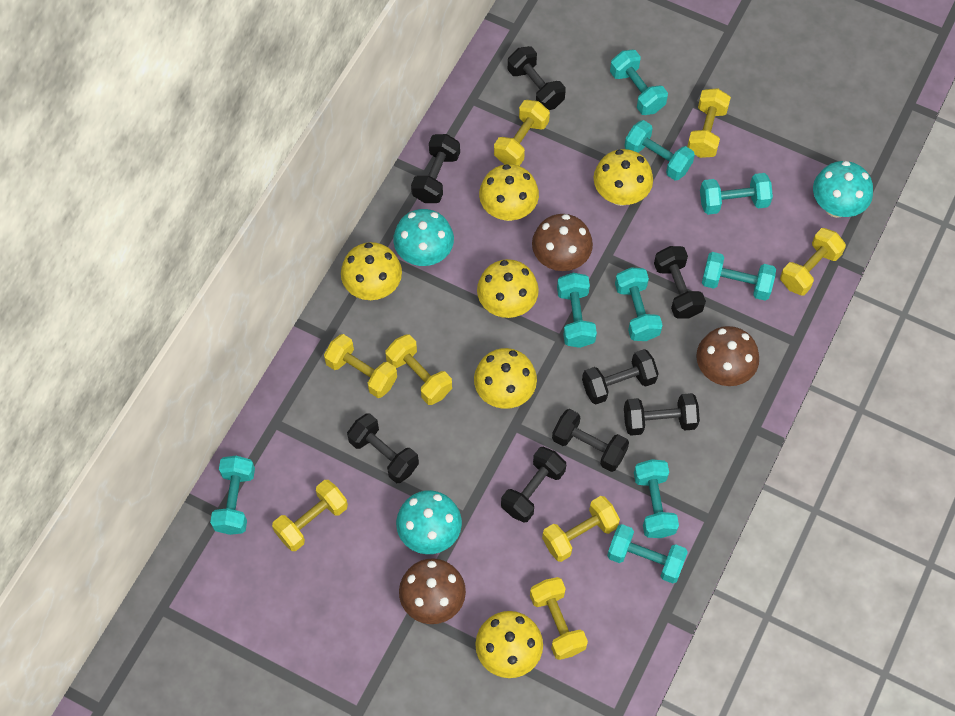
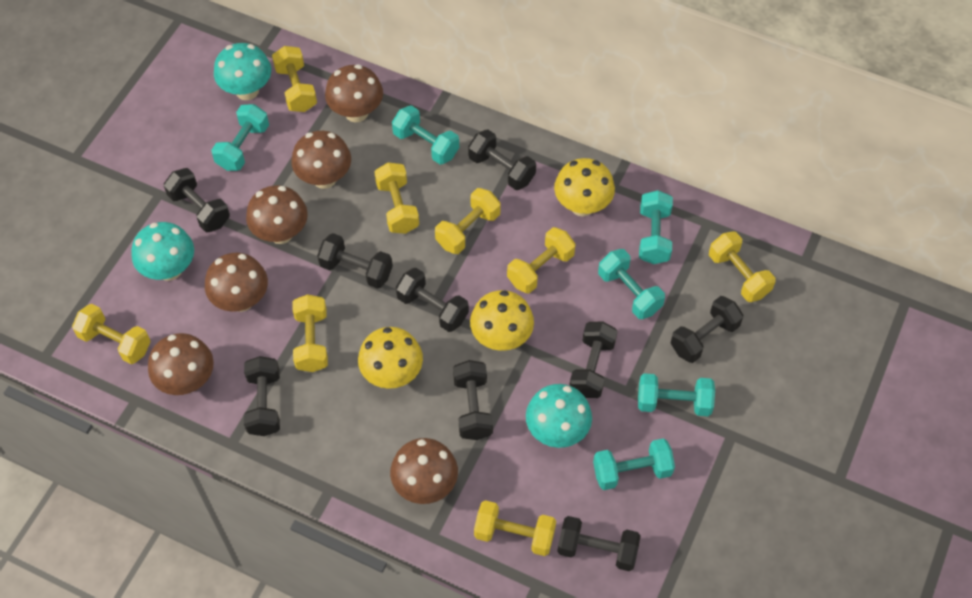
black dumbbell: [347,413,419,483] [411,134,460,203] [501,447,566,523] [508,46,566,110] [552,409,629,472] [582,349,659,404] [624,393,700,436] [654,246,706,319] = 8 -> [164,168,230,232] [244,356,280,436] [317,233,393,289] [396,268,469,332] [453,360,493,440] [468,130,536,190] [557,516,641,571] [569,321,618,398] [670,296,743,363] = 9
brown mushroom: [399,558,466,624] [532,214,593,271] [696,326,759,386] = 3 -> [148,333,214,395] [205,253,268,312] [246,185,308,244] [291,131,351,189] [325,64,383,122] [390,438,458,504] = 6
turquoise dumbbell: [210,456,255,535] [557,273,597,348] [607,524,688,583] [610,50,668,115] [615,267,663,341] [624,120,695,181] [634,459,679,538] [700,173,773,215] [702,252,776,301] = 9 -> [211,104,269,171] [392,105,459,165] [593,438,675,490] [598,249,665,319] [638,373,715,416] [639,190,673,264] = 6
yellow mushroom: [341,242,402,300] [474,348,537,409] [475,611,543,678] [477,259,539,318] [479,164,539,221] [594,149,653,206] = 6 -> [358,327,423,389] [470,290,534,351] [554,158,615,217] = 3

